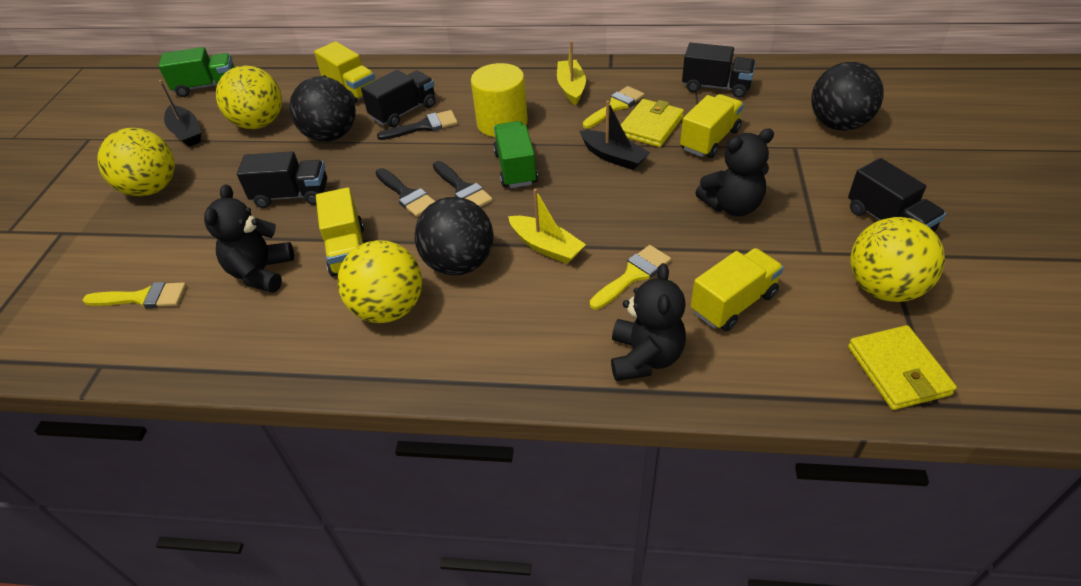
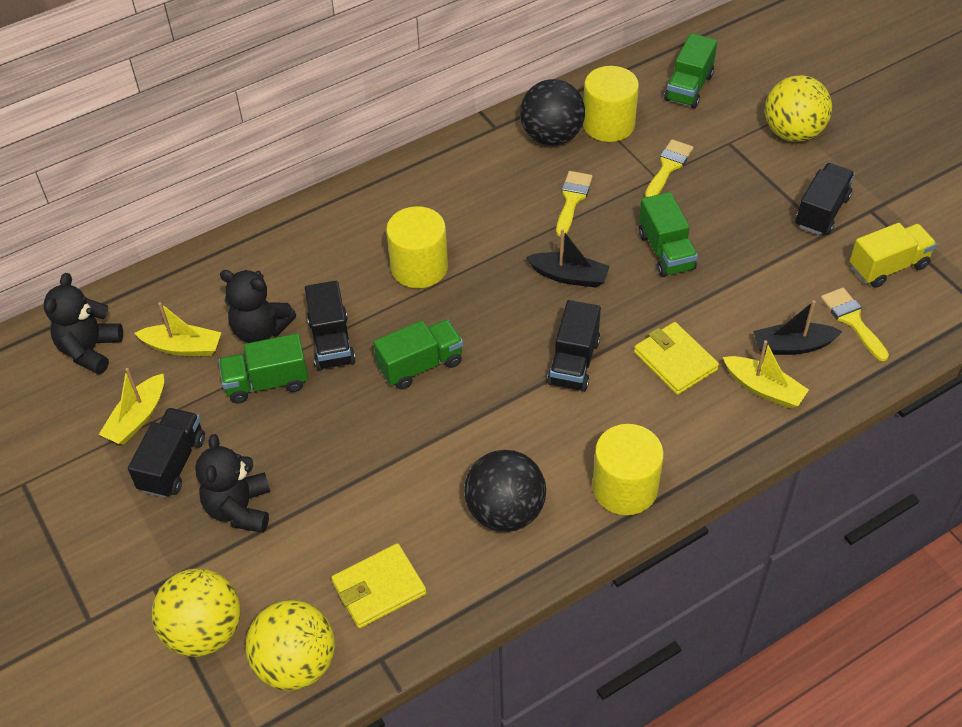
black ball: [289,76,356,142] [415,197,494,276] [811,62,884,131] = 3 -> [464,450,546,532] [520,79,585,146] = 2
black brush: [375,168,435,217] [377,110,458,140] [433,161,493,207] = 3 -> none = 0
green truck: [158,47,235,97] [493,121,538,188] = 2 -> [219,333,308,403] [373,319,463,389] [639,192,698,277] [664,33,717,108] = 4
yellow ball: [97,128,175,196] [216,66,282,129] [337,240,422,323] [850,217,945,302] = 4 -> [152,568,240,657] [246,600,335,691] [765,75,832,142] = 3
yellow boat: [508,189,586,264] [557,41,586,105] = 2 -> [99,368,164,445] [135,302,221,356] [723,340,809,408] = 3
yellow cylinder: [471,63,528,137] = 1 -> [386,206,448,288] [583,66,639,142] [592,424,664,515] = 3
yellow truck: [314,41,375,103] [316,187,364,276] [680,94,744,158] [691,248,784,331] = 4 -> [850,223,937,288] = 1

